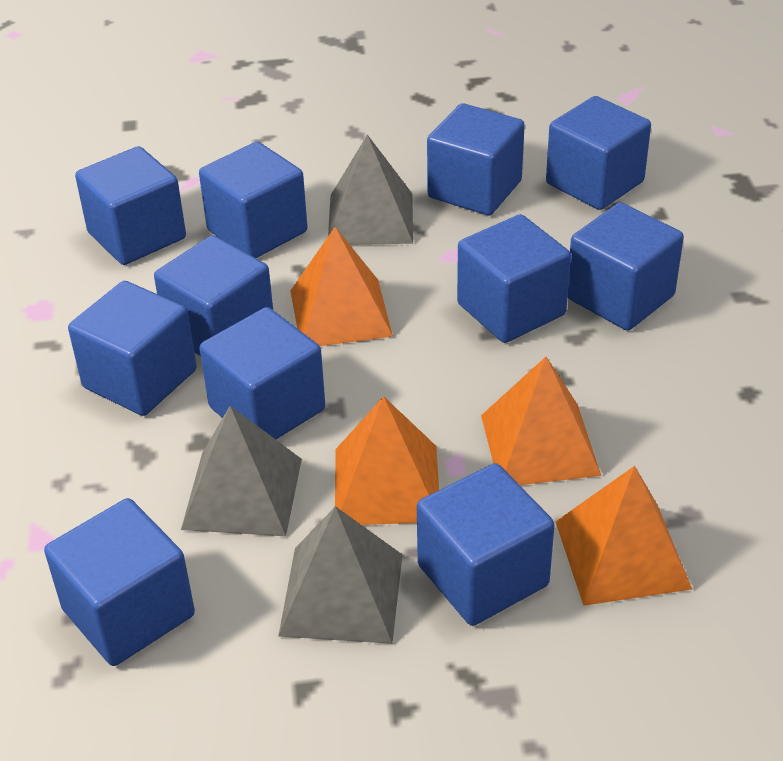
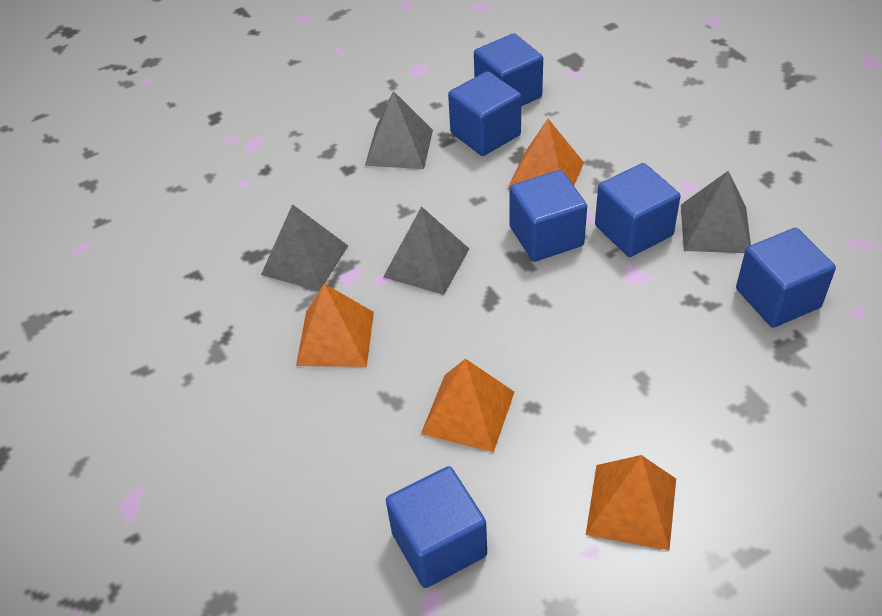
blue cube: [44,498,195,666] [68,281,197,416] [75,146,186,265] [154,235,273,356] [199,142,308,258] [200,307,325,439] [417,463,555,626] [427,103,525,215] [457,214,571,343] [546,96,651,210] [567,202,684,331] = 11 -> [386,466,487,588] [448,71,521,156] [474,33,543,106] [509,170,587,262] [595,163,681,257] [736,228,836,328] = 6
grey pyramid: [181,406,302,536] [278,506,403,644] [328,135,413,245] = 3 -> [261,204,348,291] [365,91,433,169] [383,206,469,295] [681,171,751,253] = 4

